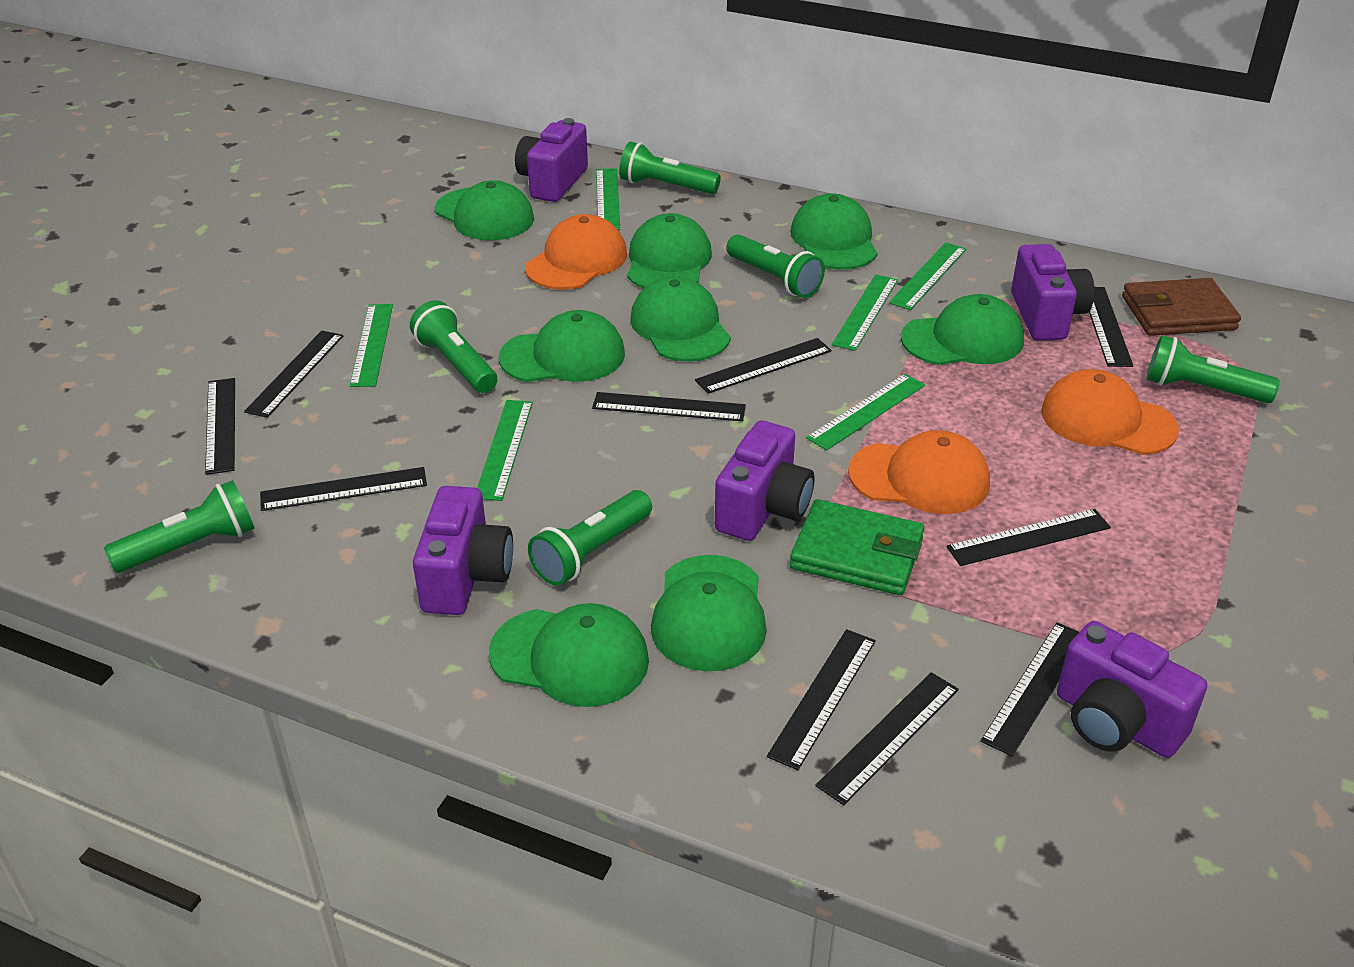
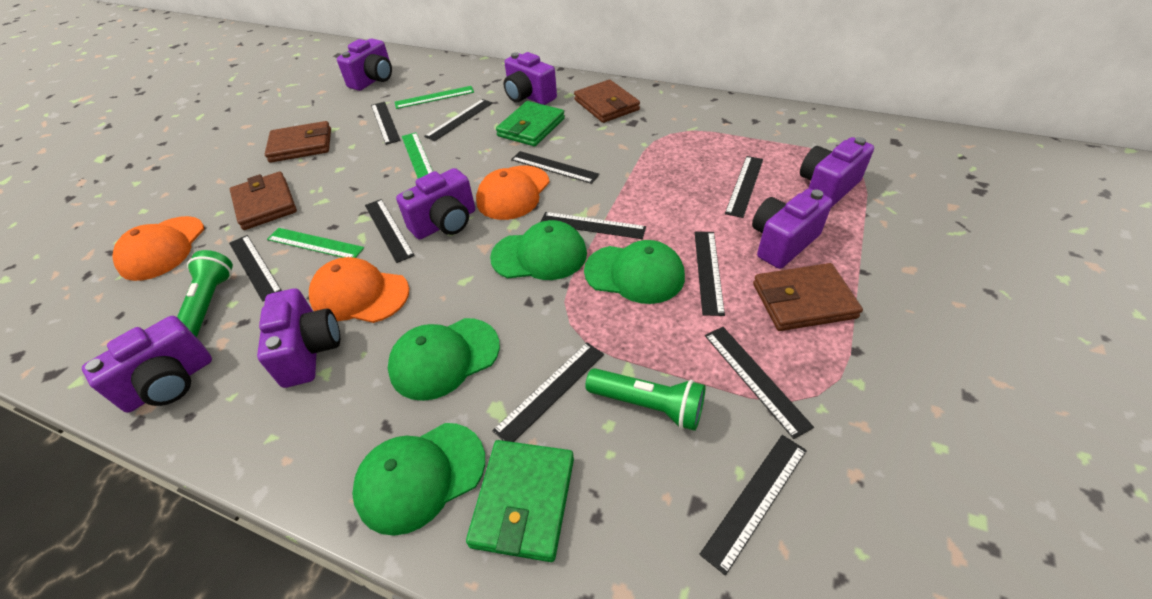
black ruler: [205,378,235,475] [244,331,343,418] [260,467,427,511] [592,392,746,422] [695,338,832,394] [767,629,876,770] [816,672,959,805] [946,509,1111,566] [981,622,1079,757] [1089,287,1133,367] = 10 -> [229,235,282,302] [365,199,415,263] [371,102,401,145] [424,99,493,141] [492,342,604,442] [511,151,600,184] [540,212,646,239] [695,232,725,316] [699,435,807,575] [705,327,814,439] [725,156,763,218] = 11
brown wallet: [1122,278,1241,336] = 1 -> [230,172,297,230] [265,121,331,163] [574,80,640,123] [753,263,863,331] = 4
green cap: [435,180,534,240] [489,603,649,707] [499,310,625,382] [627,213,712,288] [630,276,731,361] [651,555,767,671] [790,193,877,269] [901,294,1024,365] = 8 -> [352,423,485,536] [388,318,500,401] [490,220,587,280] [584,240,685,304] = 4
green flashlight: [104,480,255,573] [410,300,497,393] [528,490,652,586] [619,141,721,194] [726,235,825,298] [1146,335,1280,403] = 6 -> [177,250,233,338] [585,368,705,431] = 2
green ruler: [350,304,393,387] [477,400,533,501] [596,168,620,230] [806,374,925,450] [832,274,898,351] [889,242,966,310] = 6 -> [267,228,364,258] [395,86,474,109] [402,132,433,179] = 3
green wallet: [790,499,924,595] = 1 -> [466,440,574,562] [496,101,565,146] = 2
purple camera: [413,486,513,615] [515,118,588,202] [715,420,814,541] [1011,244,1094,341] [1057,621,1207,758] = 5 -> [82,316,212,413] [257,288,340,388] [337,39,392,91] [396,168,475,239] [504,52,557,105] [752,189,833,269] [800,137,874,208] = 7

